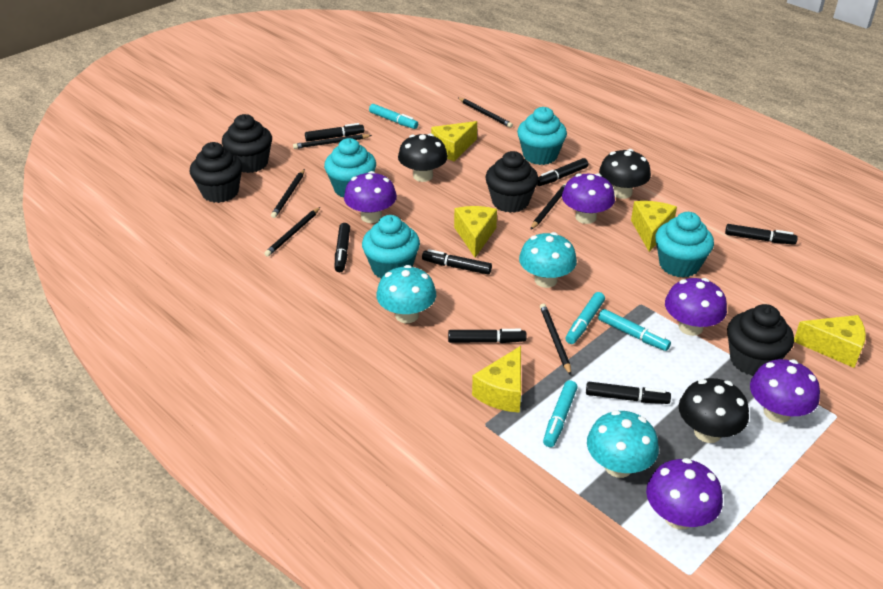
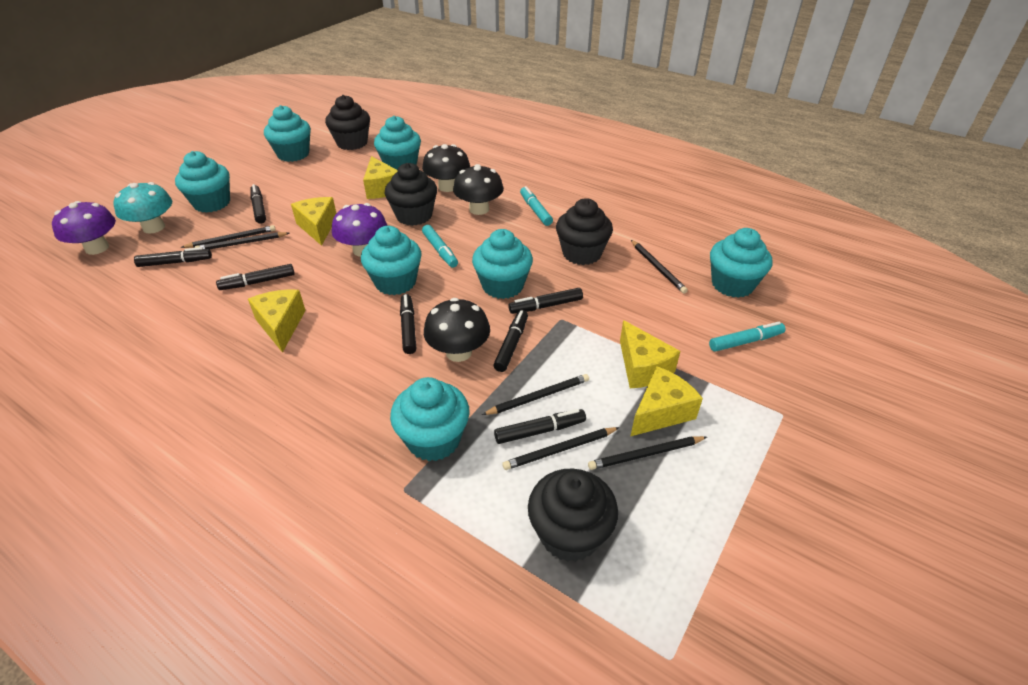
purple mushroom: [344,171,397,223] [562,173,615,224] [646,458,723,530] [665,278,727,336] [750,359,820,423] = 5 -> [52,201,116,255] [332,203,387,257] = 2
turquoise cupcake: [324,138,376,197] [362,215,420,278] [517,107,567,165] [655,212,714,278] = 4 -> [175,151,230,213] [264,105,311,162] [361,226,422,295] [374,116,421,170] [390,377,470,461] [472,229,533,299] [710,228,772,298] = 7
turquoise marker: [369,104,418,129] [543,380,578,447] [565,292,605,344] [598,309,671,351] = 4 -> [422,225,458,268] [520,186,553,226] [709,322,786,352] = 3
turquoise mushroom: [376,265,436,323] [519,232,577,288] [587,410,659,478] = 3 -> [113,182,172,234] = 1

